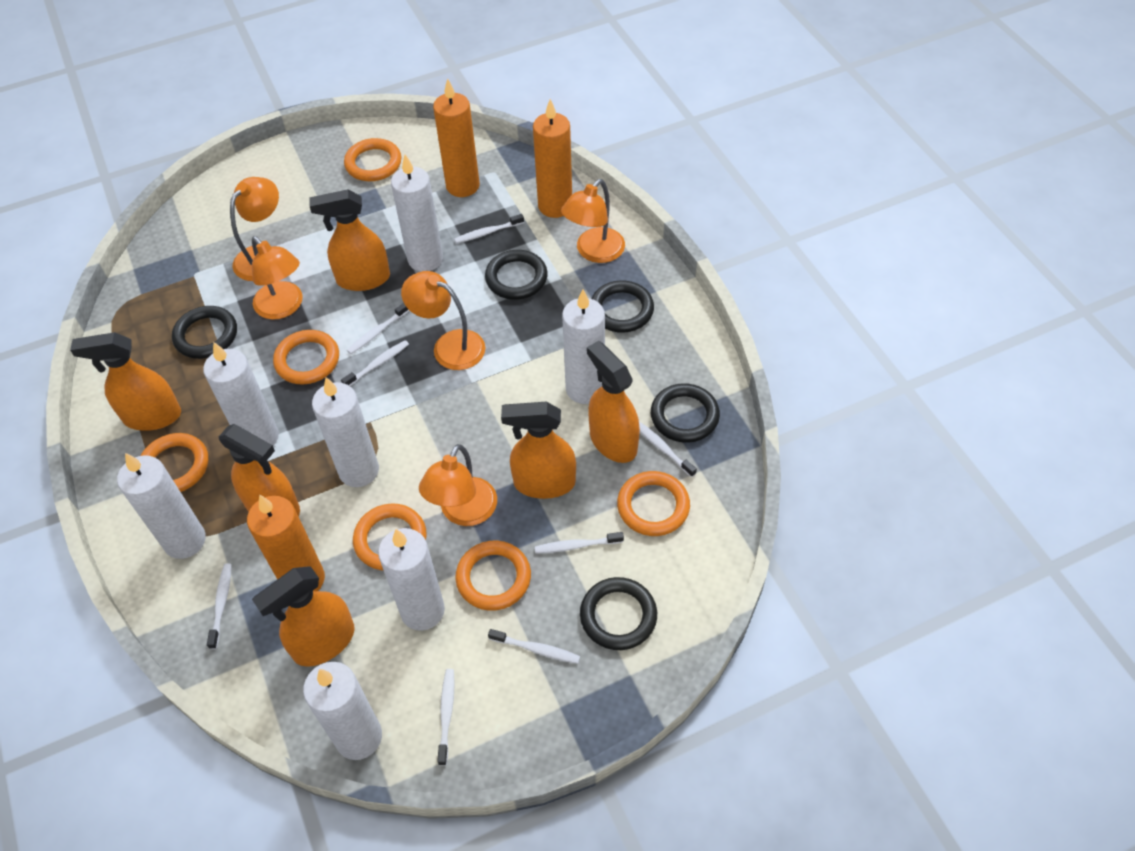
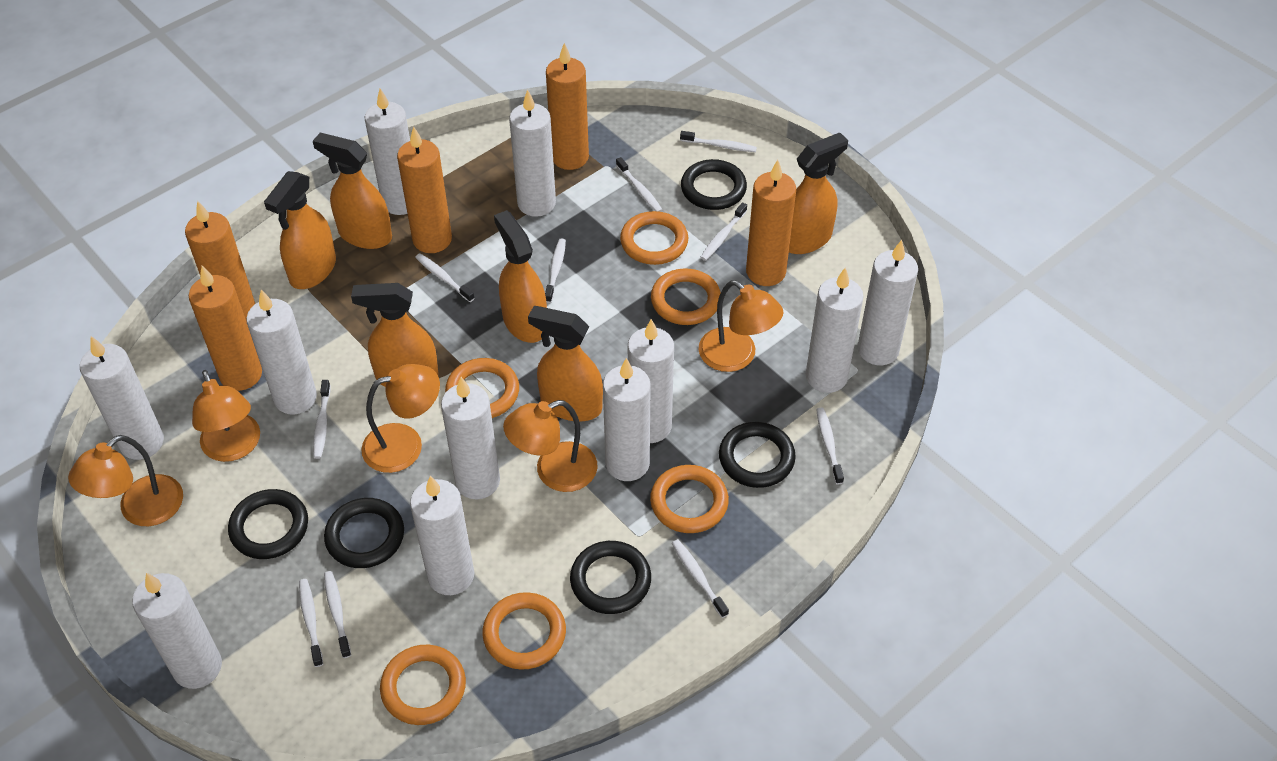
orange candle: [247,495,325,591] [433,78,480,197] [533,99,572,218] = 3 -> [185,201,255,322] [189,266,262,391] [397,126,452,253] [546,43,589,170] [746,160,796,286] = 5
white candle: [117,453,206,559] [203,342,279,446] [303,662,382,760] [312,377,379,487] [378,528,445,631] [391,155,443,272] [562,290,605,404] = 7 -> [80,336,164,460] [132,573,222,689] [246,290,317,414] [365,89,410,215] [410,476,474,595] [441,377,500,500] [509,90,556,217] [603,358,651,481] [628,319,674,443] [806,267,864,393] [857,240,918,365] = 11
white toothbrush: [207,563,232,649] [341,340,409,386] [347,303,409,354] [437,669,455,766] [454,214,524,244] [488,629,580,664] [535,532,624,553] [639,422,697,477] = 8 -> [299,579,323,667] [313,380,331,459] [324,571,351,658] [415,253,475,302] [545,239,566,303] [616,157,663,212] [672,539,729,618] [680,131,757,152] [700,202,747,261] [816,408,844,485] = 10

